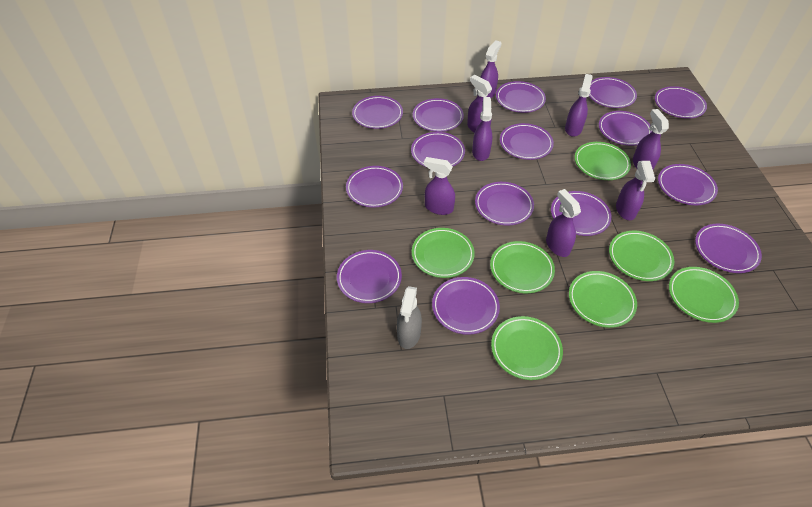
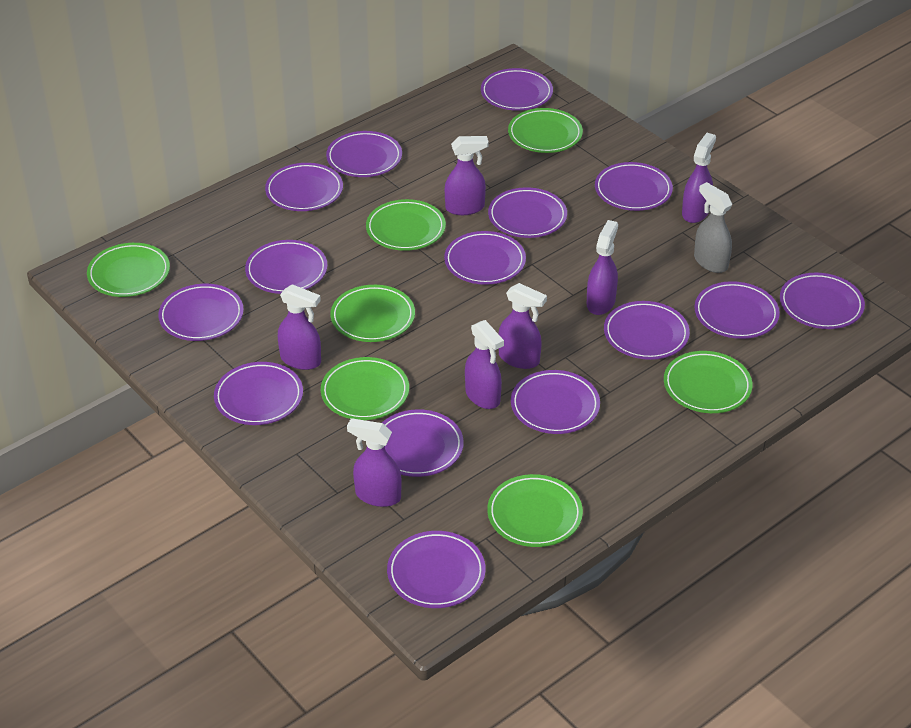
purple spray bottle: [424,157,455,215] [467,75,492,133] [472,97,493,161] [480,40,502,98] [546,189,581,257] [565,74,593,137] [616,161,655,220] [633,109,669,170] = 8 -> [278,284,321,370] [347,418,402,507] [445,136,489,215] [465,320,504,409] [498,283,547,369] [587,220,618,315] [682,133,716,223] = 7

